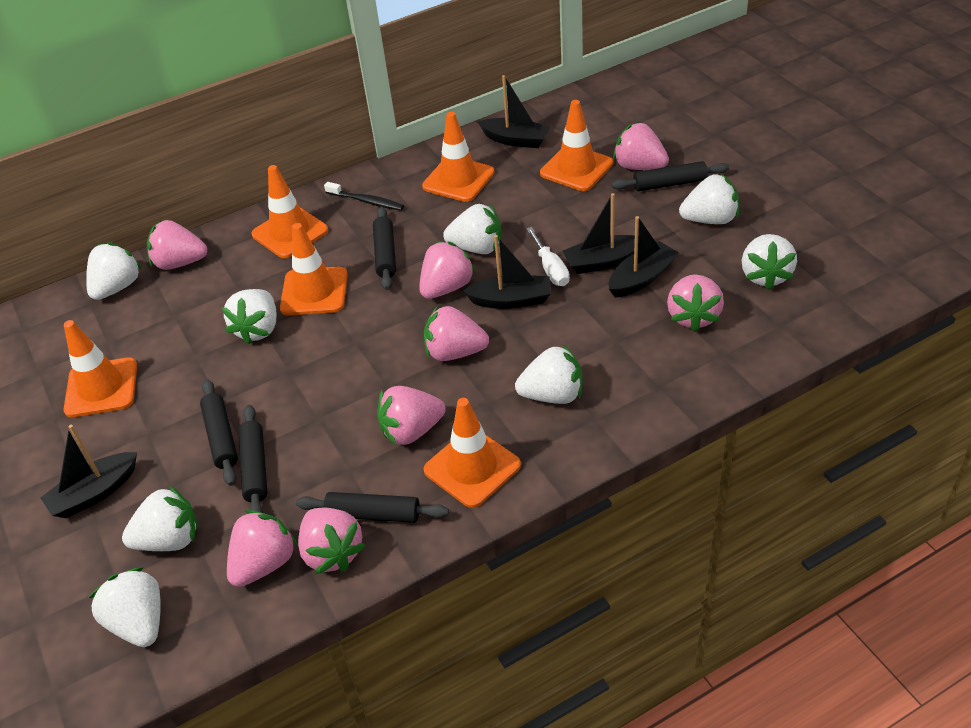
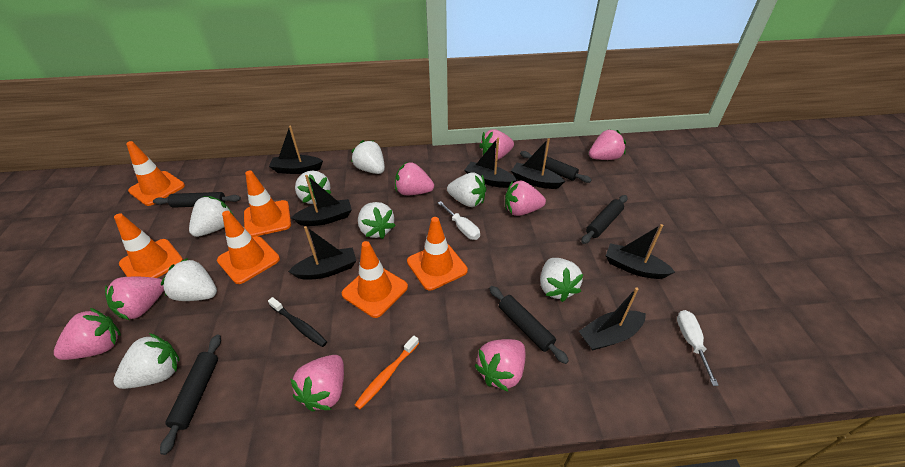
black boat: [41,425,137,518] [463,235,551,309] [478,75,551,148] [563,193,635,274] [609,216,679,298] = 5 -> [269,126,323,174] [288,226,356,280] [291,175,352,226] [465,138,517,188] [511,138,565,189] [579,287,646,351] [605,224,675,279] = 7
orange toothbrush: none = 0 -> [355,335,419,409] = 1
white screwdriver: [526,227,570,286] = 1 -> [438,201,480,240] [677,310,719,386] = 2

